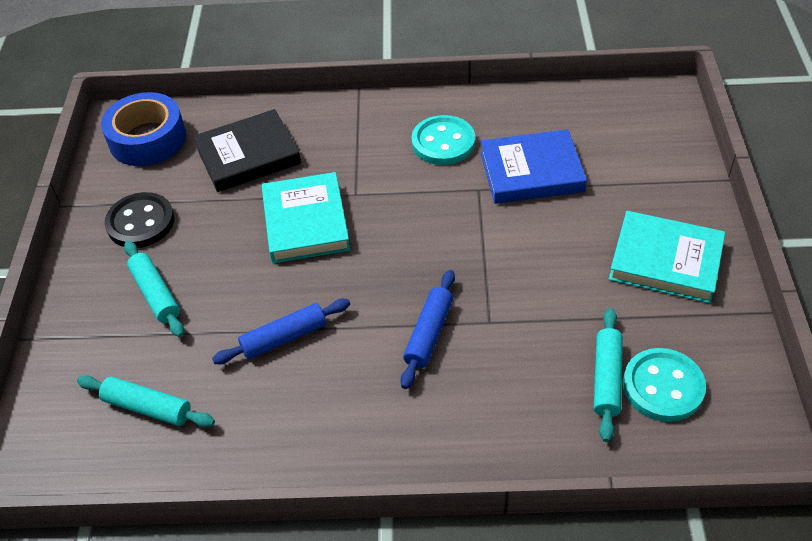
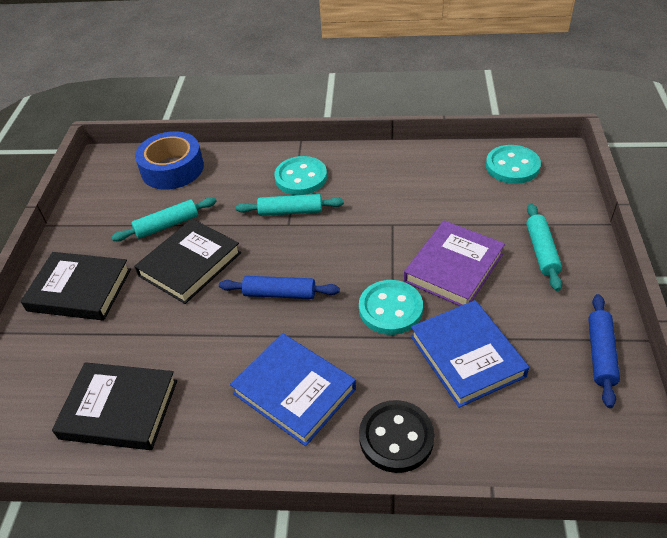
black book: [193,109,301,192] = 1 -> [20,252,131,320] [52,362,177,450] [134,219,241,304] = 3
blue book: [480,129,587,204] = 1 -> [230,333,356,446] [411,300,529,408] = 2
purple book: none = 0 -> [404,221,505,306] = 1
turquoise book: [262,172,350,263] [609,211,725,303] = 2 -> none = 0
turquoise button: [411,115,475,165] [623,348,706,422] = 2 -> [274,156,327,195] [359,280,423,335] [486,145,541,184] = 3

